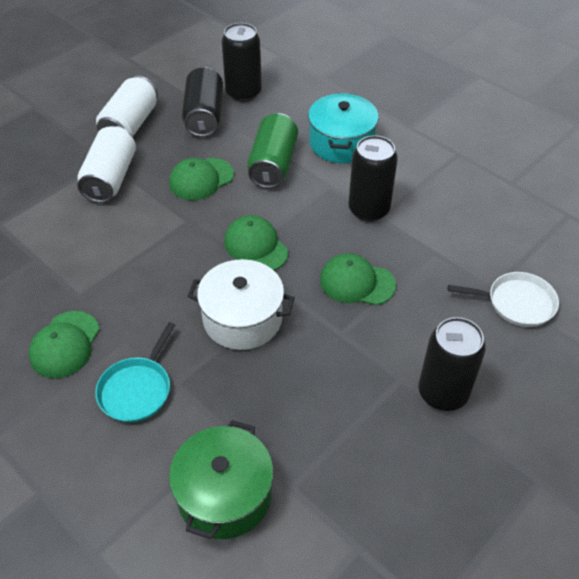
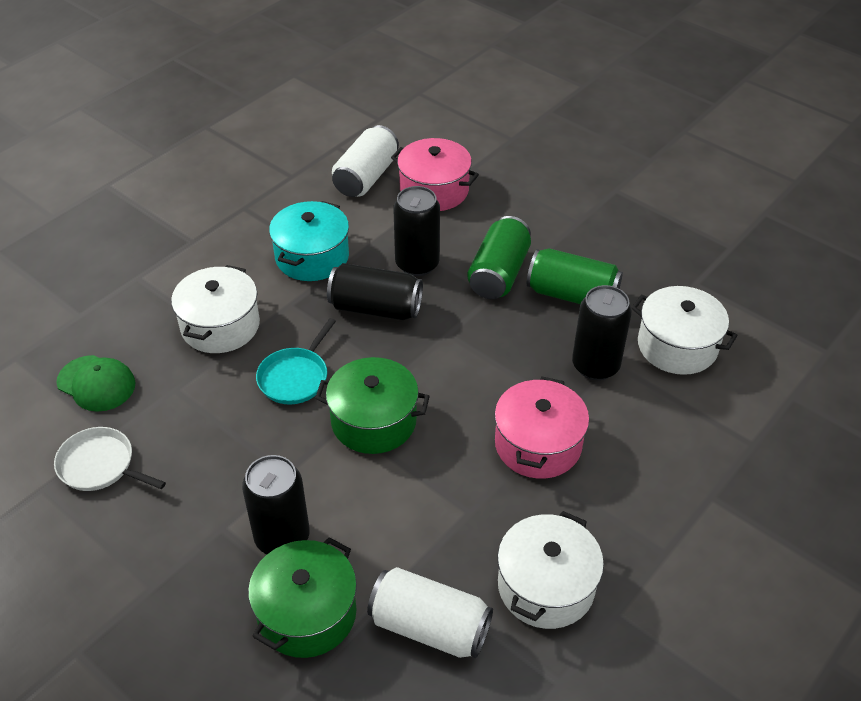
green can: [247,113,298,188] = 1 -> [467,216,531,299] [527,248,623,304] = 2
green cap: [29,311,100,378] [169,158,234,200] [224,215,288,270] [320,253,396,305] = 4 -> [56,355,135,412] = 1
green pot: [169,420,273,539] = 1 -> [248,537,357,658] [315,357,430,454] = 2
pink pot: none = 0 -> [391,138,479,211] [494,376,589,479] = 2
white pot: [188,259,295,350] = 1 -> [171,265,260,353] [497,511,604,629] [632,286,738,375] = 3

